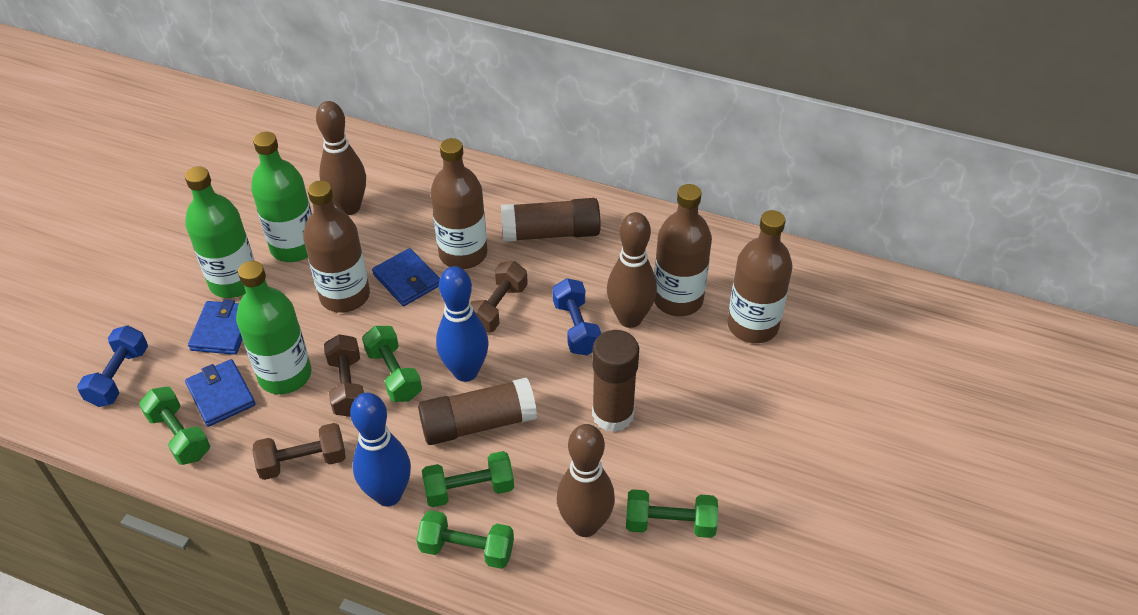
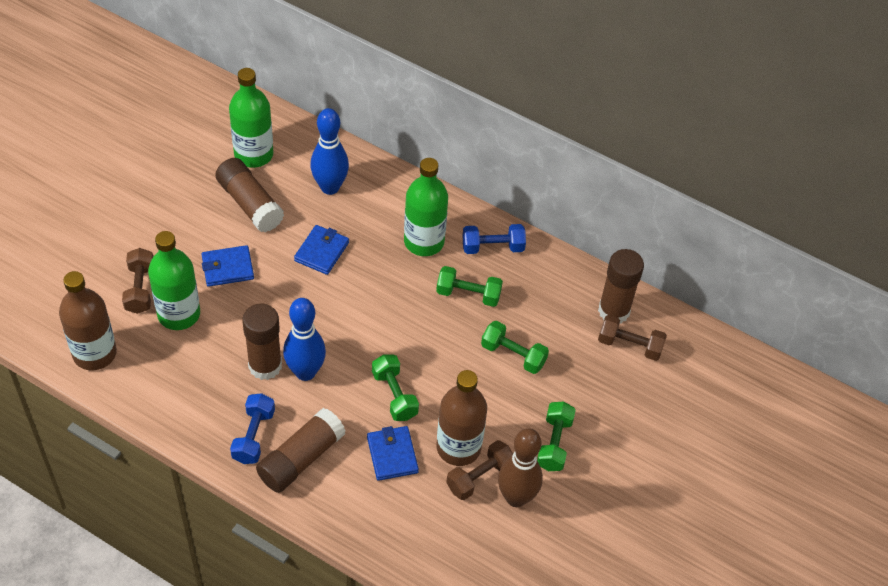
brown bottle: [303,181,370,313] [430,138,487,269] [654,184,712,316] [727,210,793,343] = 4 -> [59,271,117,370] [437,370,487,466] = 2
brown bowling pin: [316,101,366,215] [557,424,615,537] [607,212,657,328] = 3 -> [498,428,543,507] = 1
brown glue stick: [418,377,537,445] [501,198,601,242] [592,330,639,432] = 3 -> [215,158,284,232] [242,304,282,380] [256,408,346,493] [598,249,644,324] = 4
green dumbbell: [139,387,210,465] [362,326,422,402] [416,510,514,569] [422,451,514,507] [626,489,718,538] = 5 -> [372,354,419,421] [436,266,503,307] [481,321,549,374] [537,401,576,471] = 4

